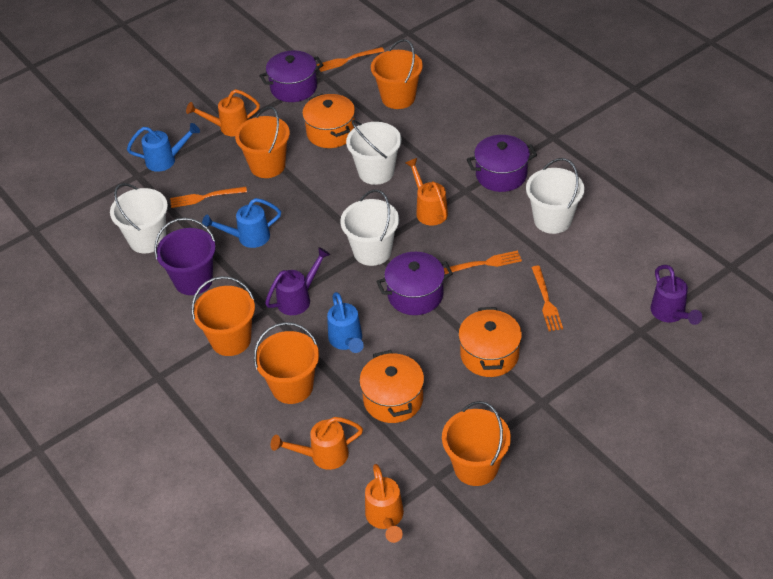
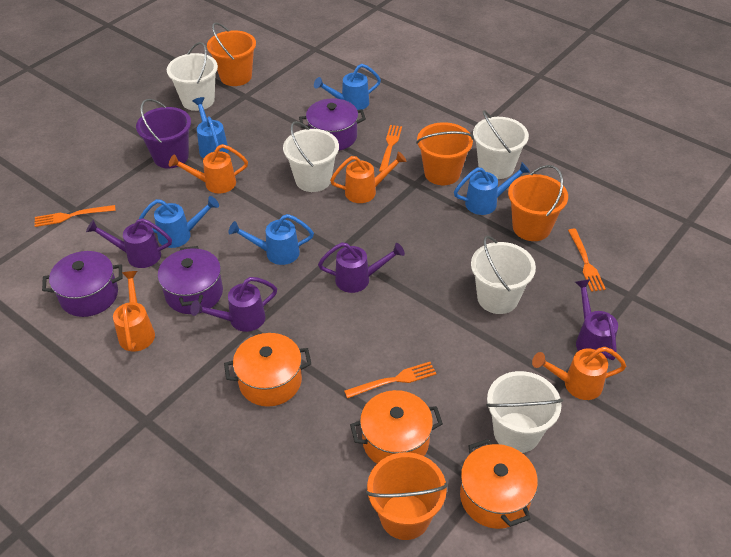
blue watering can: [127,123,200,172] [202,198,281,248] [327,292,364,353] = 3 -> [139,196,219,248] [192,97,229,159] [229,214,314,265] [314,64,381,110] [454,162,530,215] = 5
orange bucket: [191,276,255,356] [235,106,290,178] [254,322,319,404] [371,39,423,109] [442,401,511,486] = 5 -> [207,22,256,86] [366,452,448,540] [416,122,474,185] [508,165,568,241] = 4
purple watering can: [265,247,331,315] [650,265,702,325] = 2 -> [86,218,172,268] [190,277,277,332] [318,242,405,293] [575,279,618,360] = 4
white bucket: [110,183,168,254] [340,190,399,266] [346,120,401,185] [526,158,584,234] = 4 -> [167,42,218,111] [283,121,339,192] [471,236,536,314] [473,110,529,179] [486,371,563,453] = 5

